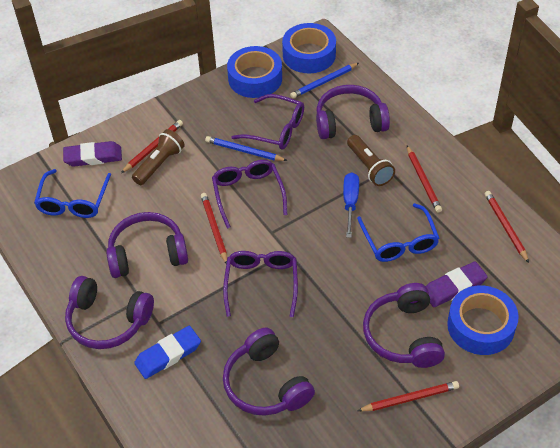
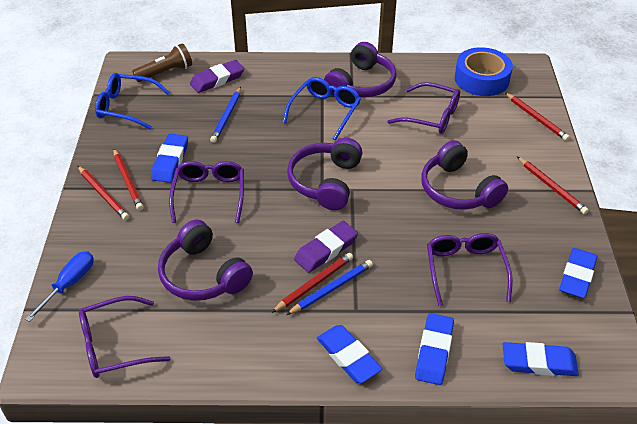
blue eraser: [134,326,201,379] = 1 -> [151,133,188,183] [317,325,382,383] [415,313,454,385] [503,342,579,376] [559,248,597,299] = 5
blue tape: [227,46,282,98] [282,23,336,73] [447,285,519,355] = 3 -> [454,47,513,96] = 1
brown flashlight: [132,129,185,185] [347,135,395,186] = 2 -> [132,43,192,82] = 1
purple glasses: [212,160,287,228] [223,251,298,317] [231,94,304,150] = 3 -> [79,296,171,378] [169,161,244,223] [387,82,460,134] [427,233,513,306] = 4
purple headphones: [65,276,154,349] [106,212,188,278] [223,327,315,416] [316,85,390,139] [363,283,445,368] = 5 -> [158,219,253,301] [287,138,362,210] [324,42,396,97] [421,140,508,210] = 4

